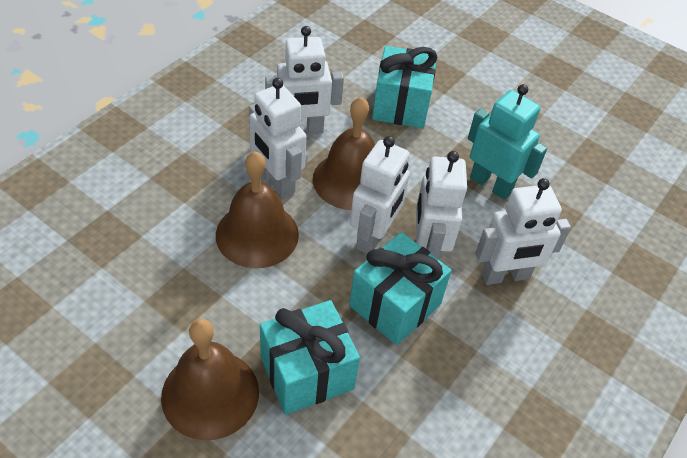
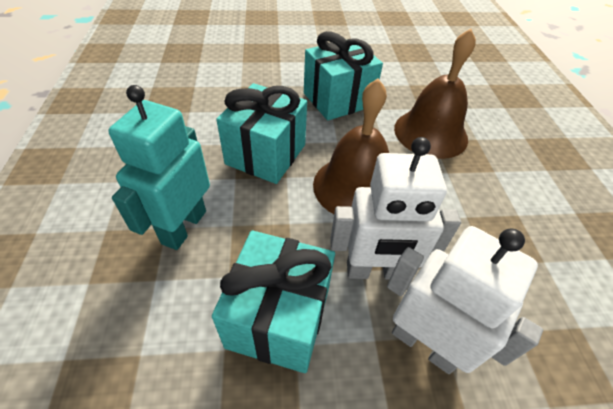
brown bell: [161,319,259,440] [216,151,299,268] [313,97,376,210] = 3 -> [313,78,389,214] [394,28,476,159] = 2
white robot: [249,78,306,198] [265,26,344,134] [350,136,410,254] [416,151,467,260] [475,178,571,285] = 5 -> [330,137,461,280] [387,226,543,374] = 2

